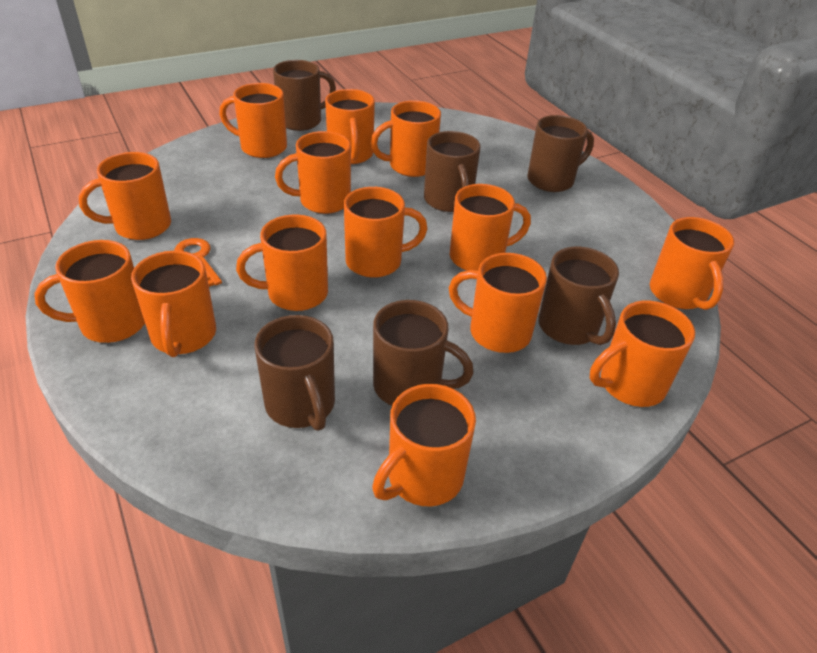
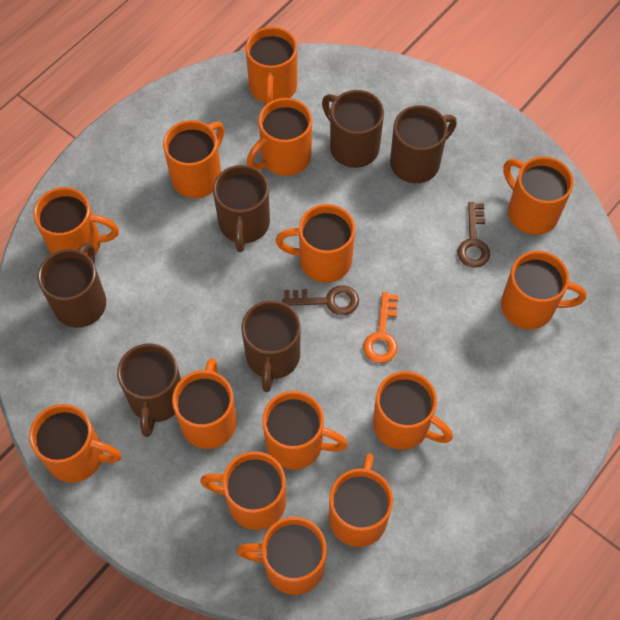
brown key: none = 0 -> [282,285,359,315] [457,202,490,268] = 2

